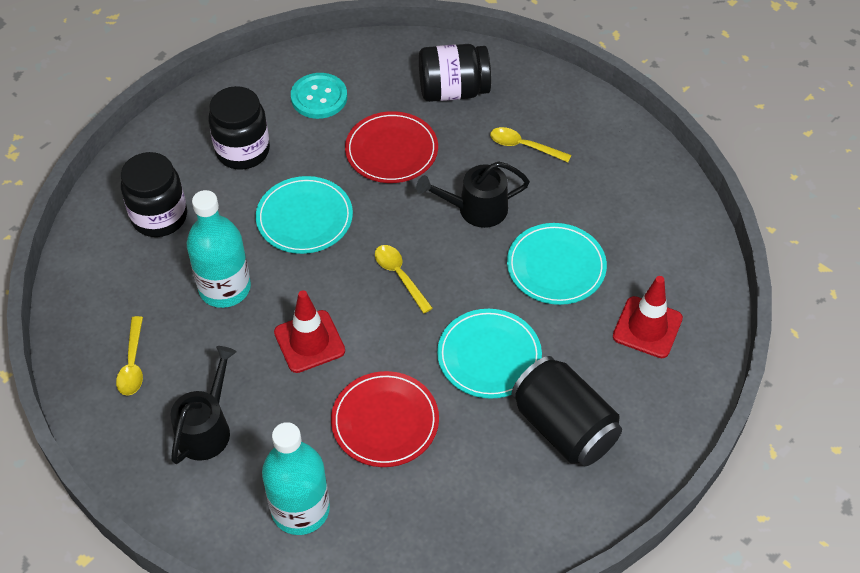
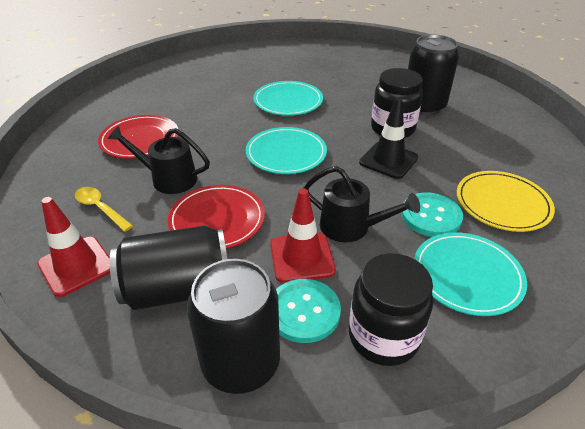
black can: [512,356,622,466] = 1 -> [110,226,227,310] [187,259,280,394] [408,34,459,115] = 3
black jar: [121,152,187,237] [208,86,270,170] [419,44,491,102] = 3 -> [349,253,433,366] [371,68,423,138] = 2
black traffic cone: none = 0 -> [359,97,418,179] = 1
turquoise bottle: [187,190,251,308] [262,422,330,535] = 2 -> none = 0
turquoise button: [291,73,347,119] = 1 -> [276,279,341,343] [401,192,463,237] = 2
yellow plate: none = 0 -> [457,171,555,232] = 1
yellow spoon: [116,316,143,396] [375,245,433,313] [490,127,571,162] = 3 -> [75,187,133,232] = 1

